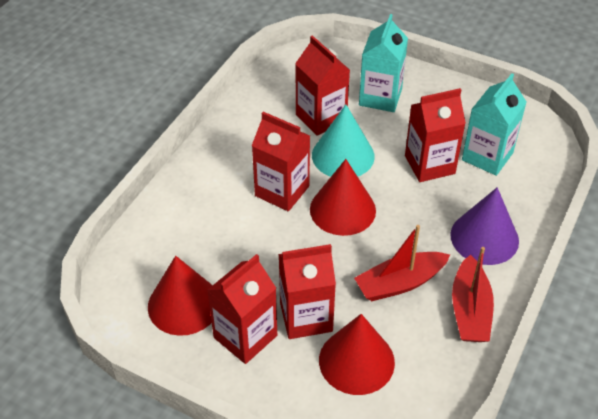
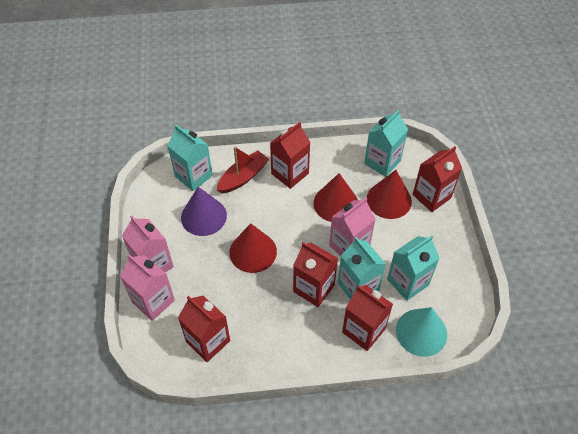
pink carton: none = 0 -> [120,254,175,321] [122,215,174,273] [329,197,376,256] = 3
red boat: [354,225,450,301] [452,247,494,342] = 2 -> [217,147,269,194] = 1
turquoise carton: [359,14,408,112] [462,73,527,176] = 2 -> [167,125,213,191] [338,237,386,300] [364,109,408,177] [387,235,440,301] = 4

